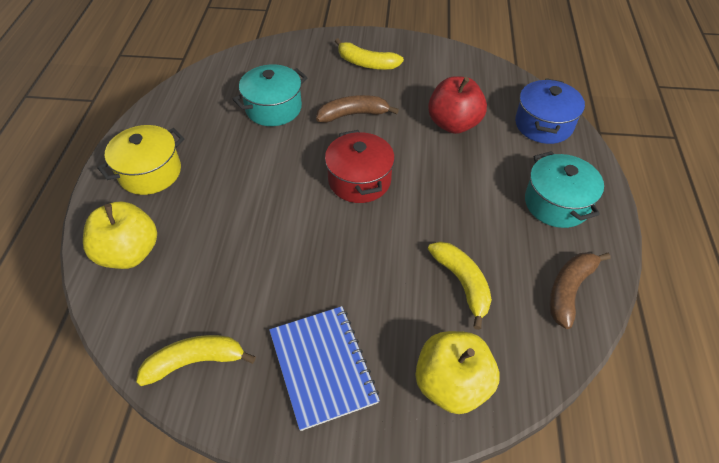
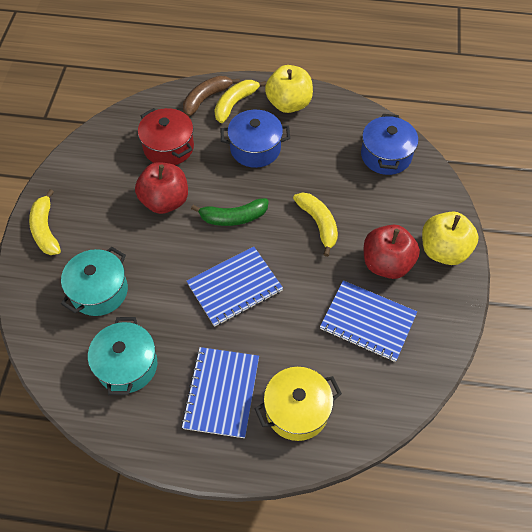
blue notebook: [269,306,380,431] = 1 -> [181,347,259,438] [186,247,283,327] [320,280,417,362] = 3
blue pot: [515,78,585,144] = 1 -> [221,110,290,168] [361,114,418,175] = 2
brown banana: [316,95,399,123] [550,252,611,329] = 2 -> [183,76,240,116] = 1
green banana: none = 0 -> [191,198,269,226] = 1
red apple: [428,76,487,134] = 1 -> [135,162,188,214] [364,225,420,279] = 2

